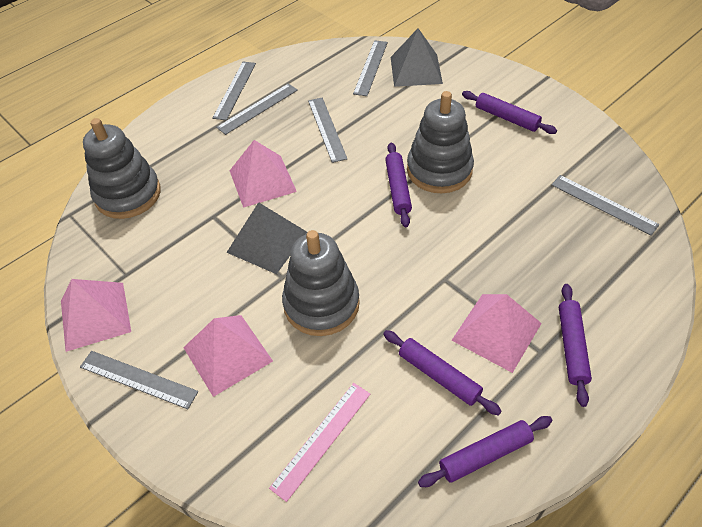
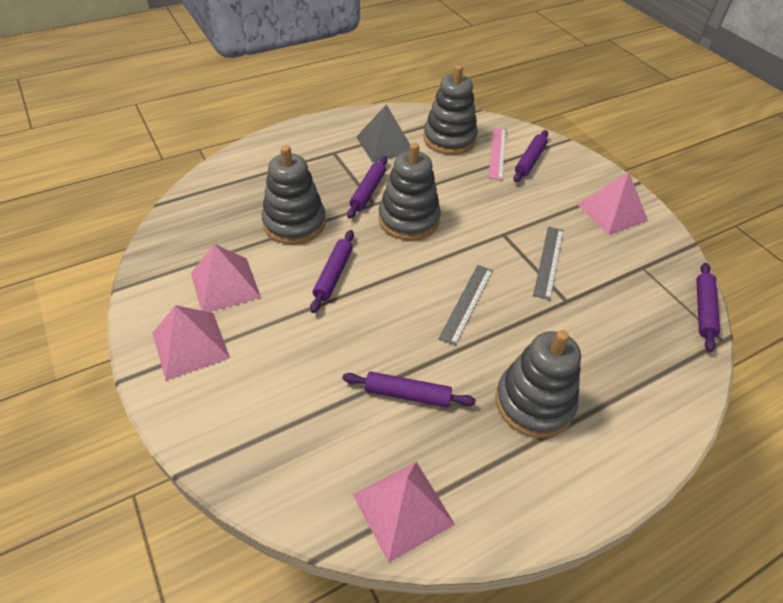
grey pyramid: [226,202,308,274] [391,28,443,87] = 2 -> [356,104,410,163] = 1
grey ruler: [80,351,199,409] [212,62,256,121] [216,83,298,135] [308,98,347,163] [353,40,388,96] [551,175,660,236] = 6 -> [438,265,493,346] [533,226,564,300] = 2
grey stacking toy: [83,118,161,219] [282,230,360,336] [407,91,474,193] = 3 -> [262,145,326,244] [378,143,441,241] [423,65,478,155] [495,330,581,438] = 4

